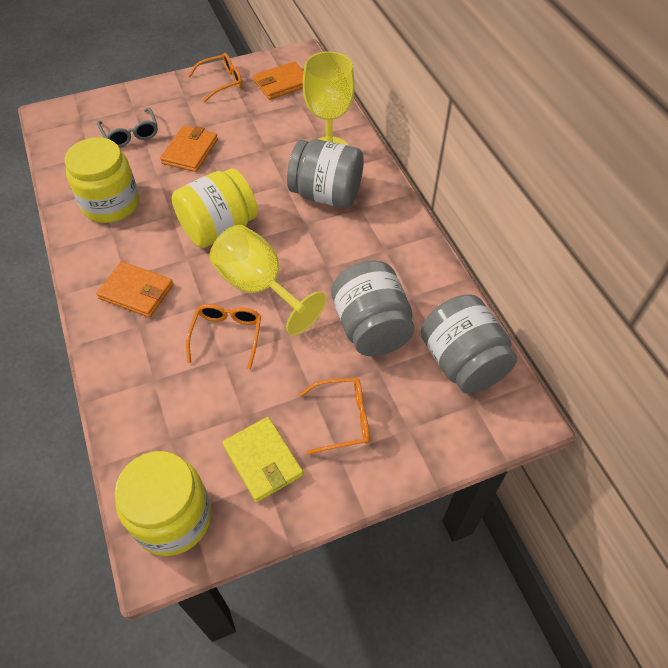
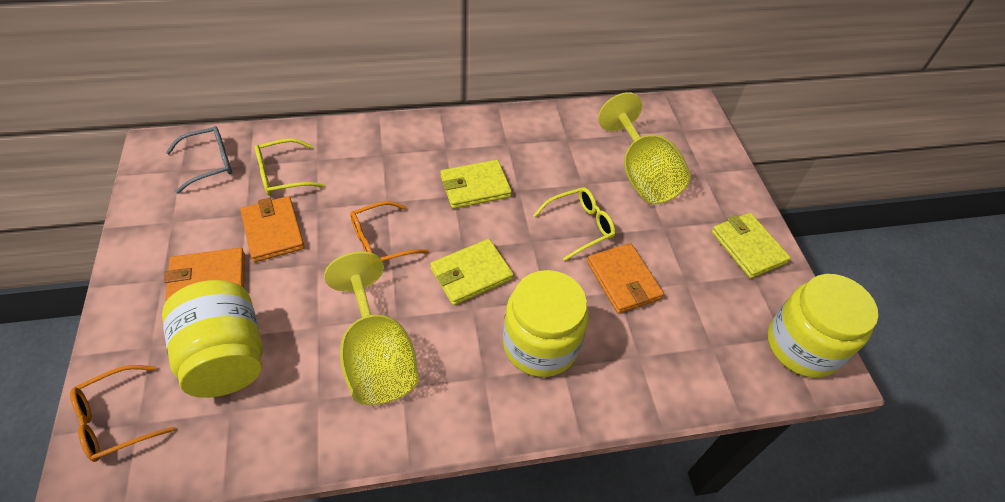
grey jar: [287,139,364,208] [331,260,415,356] [421,294,517,394] = 3 -> none = 0
orange glasses: [186,304,261,370] [188,53,242,102] [299,378,369,455] = 3 -> [70,365,175,462] [350,201,429,261] = 2
yellow glasses: none = 0 -> [255,138,325,196] [533,187,615,261] = 2
yellow wallet: [222,417,303,502] = 1 -> [430,239,514,305] [440,160,512,209] [711,213,791,278] = 3

